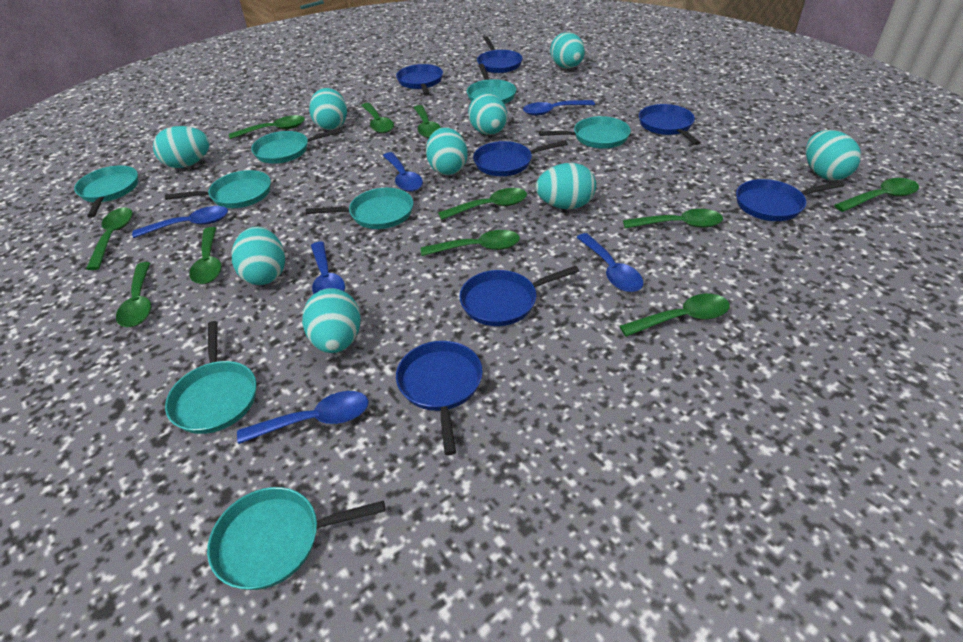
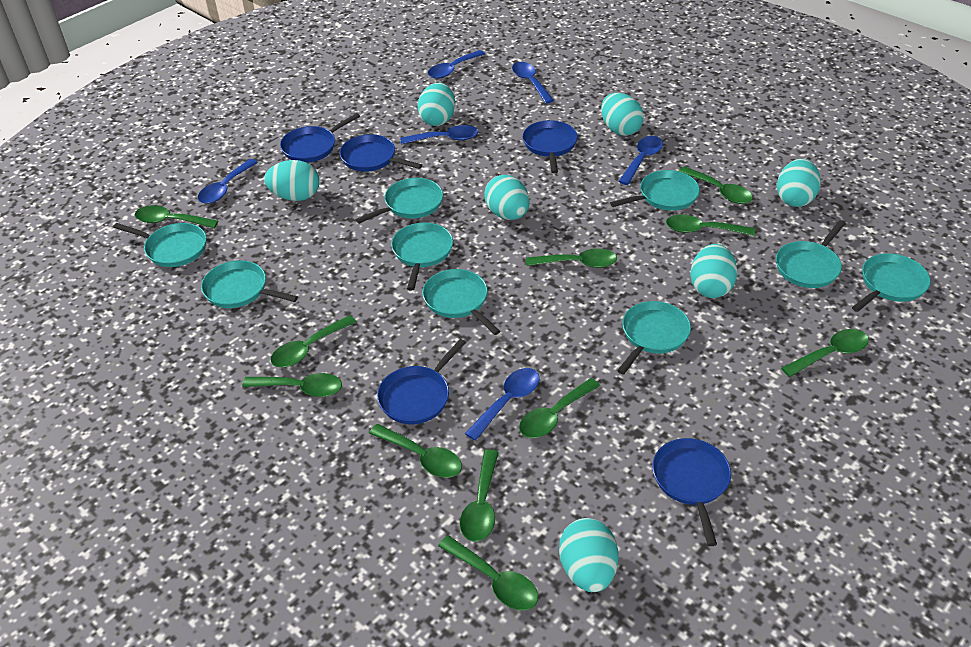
blue pan: [396,64,443,96] [396,341,483,455] [459,266,579,326] [473,140,567,176] [477,36,523,73] [639,104,700,145] [736,179,844,221] = 7 -> [280,113,360,163] [340,134,422,172] [377,339,466,424] [523,120,578,174] [652,438,731,546] = 5
turquoise egg: [153,126,210,168] [232,227,285,285] [302,288,361,353] [309,88,347,130] [426,127,468,175] [468,93,507,135] [536,163,596,209] [550,32,585,68] [806,130,861,180] = 9 -> [264,160,319,201] [417,83,455,126] [484,175,529,220] [559,518,618,592] [601,93,644,136] [690,244,737,298] [777,159,821,207] = 7
turquoise pan: [74,165,138,218] [165,170,271,208] [165,321,256,434] [207,487,385,590] [251,128,343,164] [306,188,413,229] [467,64,516,104] [539,116,631,149] = 8 -> [113,223,207,267] [201,260,298,308] [356,178,443,224] [391,222,453,290] [422,269,500,335] [610,170,700,211] [617,301,691,375] [776,220,846,288] [852,253,931,312] = 9

